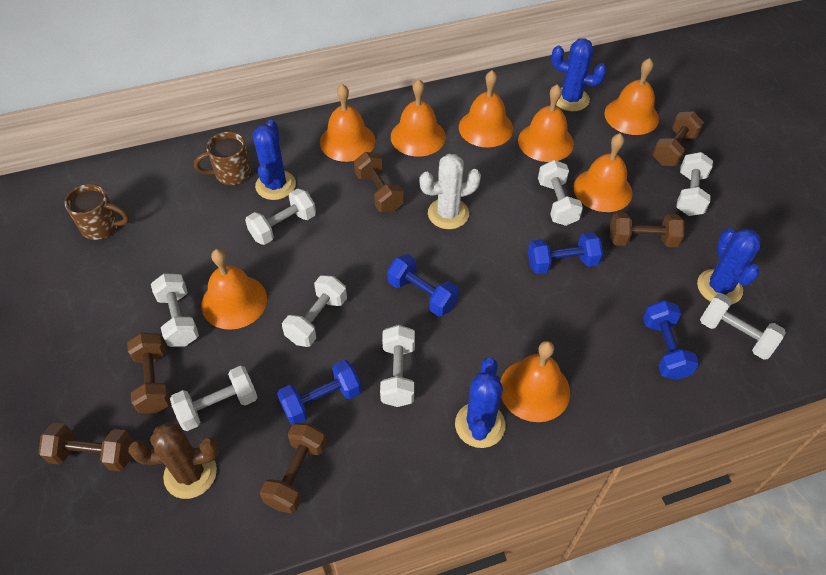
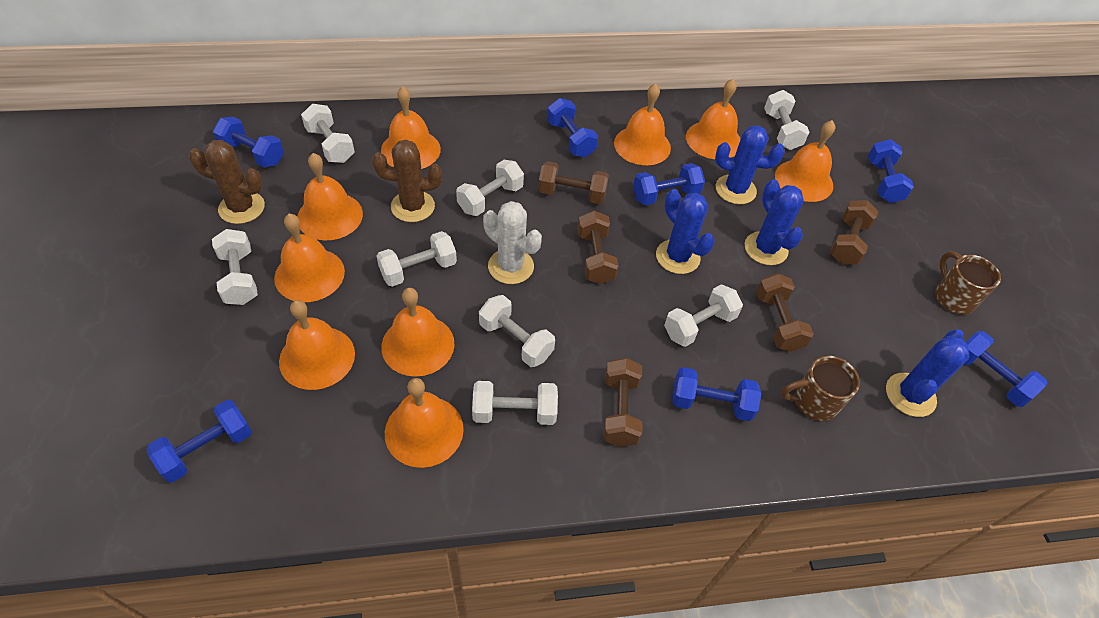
blue dumbbell: [277,360,362,425] [387,254,459,317] [528,232,603,274] [643,300,699,380] = 4 -> [146,400,252,482] [213,117,284,168] [547,98,598,157] [633,163,705,205] [672,367,761,421] [868,139,914,203] [964,331,1047,407] = 7
brown cactus: [128,422,219,499] = 1 -> [189,140,265,224] [372,140,442,222] = 2
brown dumbbell: [38,423,134,471] [127,333,171,413] [260,423,327,513] [354,152,404,213] [610,212,685,247] [653,111,704,166] = 6 -> [538,161,609,204] [577,211,619,284] [603,358,642,447] [756,273,814,352] [830,200,879,264] = 5
orange bell: [201,249,267,330] [320,84,375,162] [391,79,446,157] [459,70,513,147] [500,341,570,422] [518,84,574,162] [574,133,633,212] [604,58,659,135] = 8 -> [274,214,345,302] [279,300,355,390] [297,153,363,240] [381,86,441,169] [381,288,455,377] [385,378,464,468] [614,83,671,165] [686,79,741,159] [775,120,836,202] = 9

